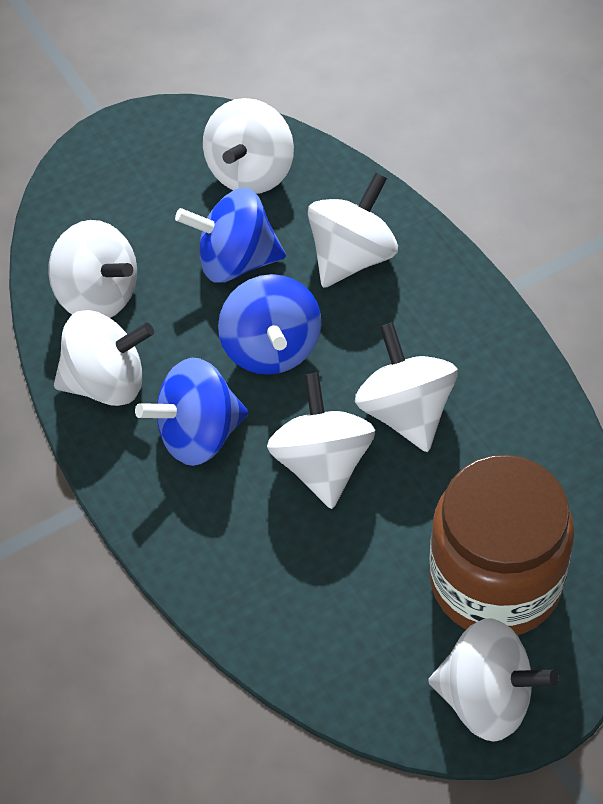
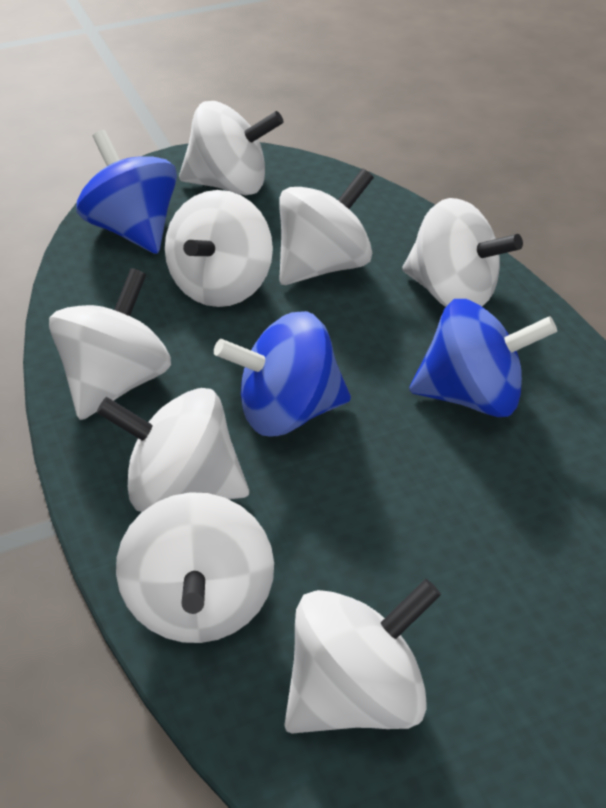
brown jar: [430,455,575,635] = 1 -> none = 0
white spinning top: [48,220,137,318] [54,310,154,406] [203,98,294,194] [267,372,375,509] [308,172,398,288] [355,322,458,452] [428,618,559,742] = 7 -> [49,268,171,420] [96,388,249,512] [116,492,274,643] [165,190,273,307] [179,101,284,195] [279,168,374,285] [284,579,441,734] [402,198,523,307] = 8

